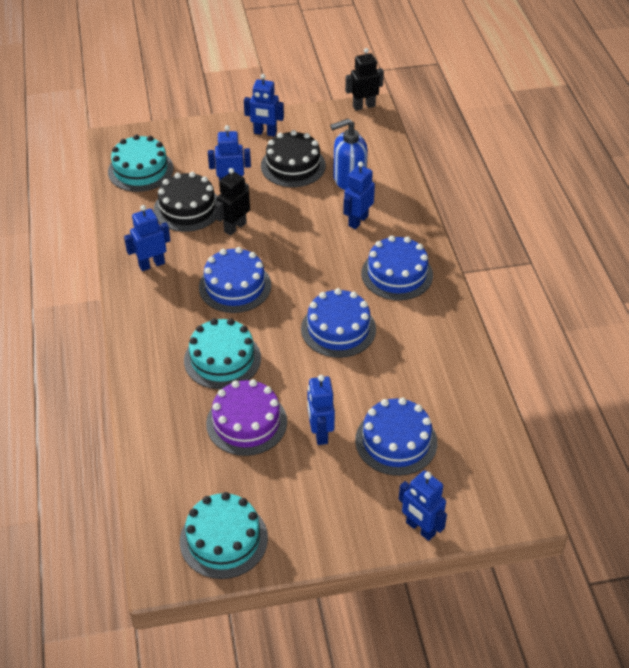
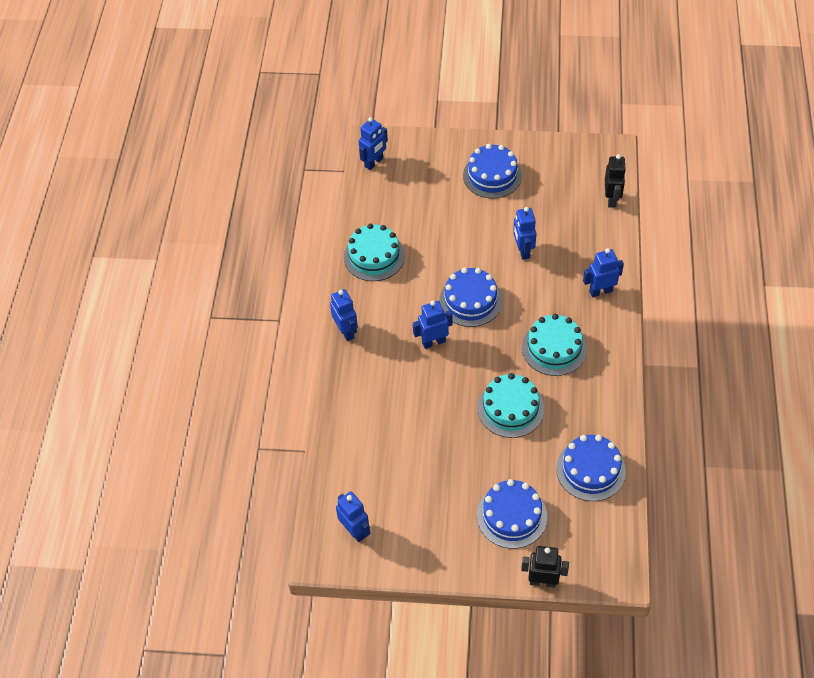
black cake: [154,172,217,232] [261,130,326,187] = 2 -> none = 0
blue soap dispenser: [330,118,368,190] = 1 -> none = 0
purple cake: [206,379,287,456] = 1 -> none = 0

